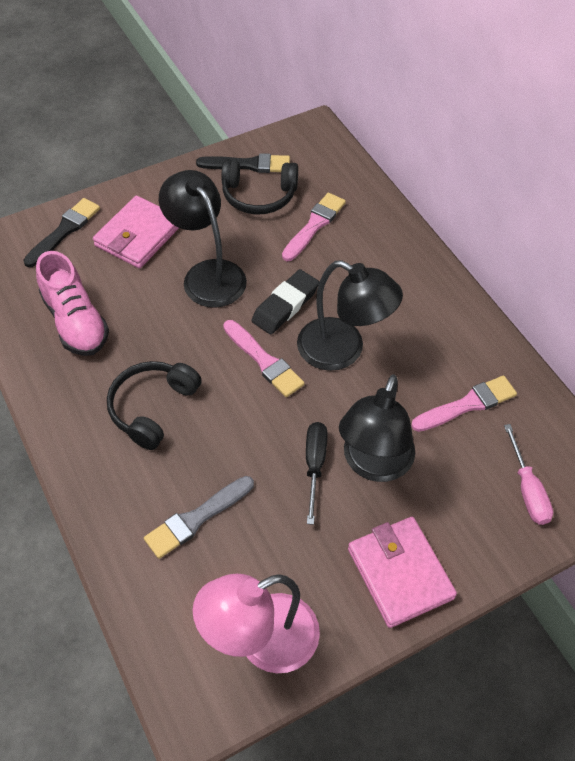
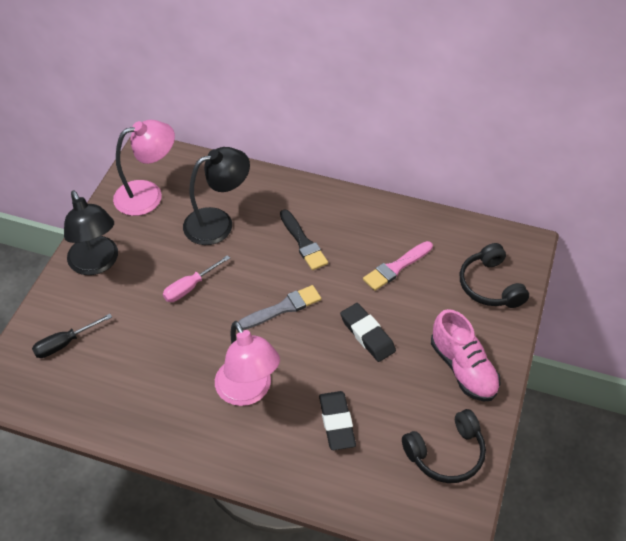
black brush: [23,198,100,267] [196,153,290,173] = 2 -> [280,209,328,270] = 1
black eraser: [251,269,319,334] = 1 -> [319,391,356,450] [340,303,396,362] = 2
black lamp: [159,170,247,308] [297,260,403,371] [339,375,415,482] = 3 -> [64,190,118,275] [183,147,250,245] = 2
pink brush: [223,320,305,397] [282,193,346,261] [411,375,517,432] = 3 -> [363,241,433,291] = 1
pink lamp: [193,574,320,673] = 1 -> [113,120,175,216] [215,321,280,406] = 2
pink wallet: [93,196,179,268] [348,517,457,628] = 2 -> none = 0

